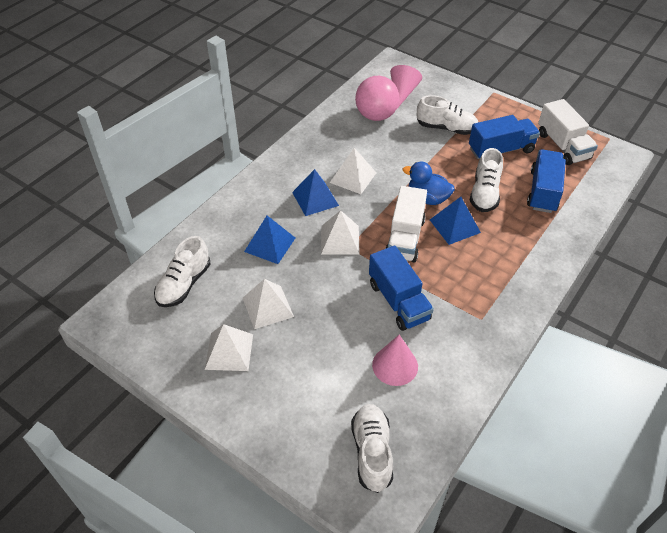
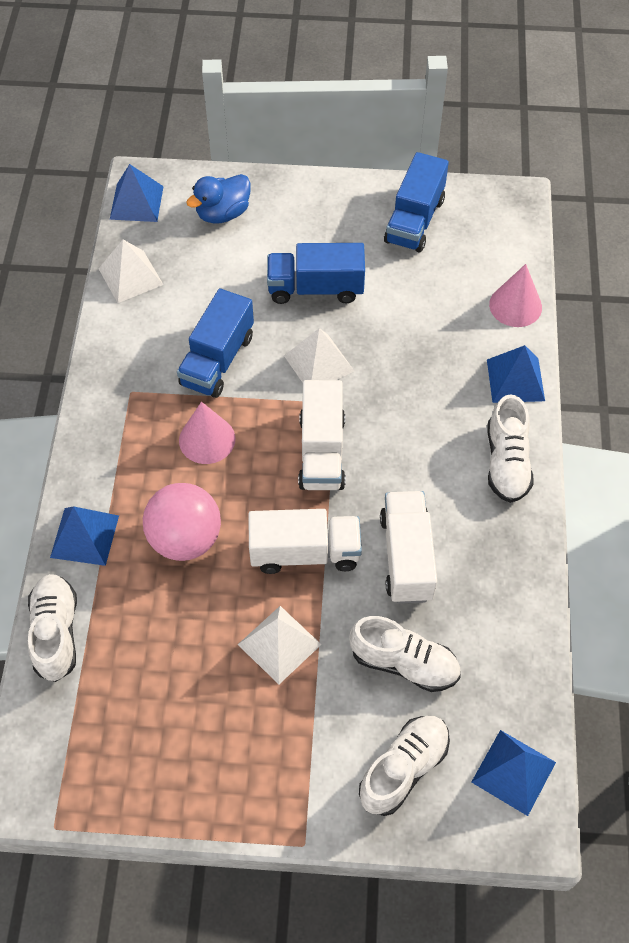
blue pyramid: [244,216,295,264] [292,169,339,216] [430,197,481,245] = 3 -> [50,506,119,566] [110,164,164,222] [471,730,556,816] [487,345,545,403] = 4
white pyramid: [205,324,253,371] [243,279,294,329] [321,210,360,254] [330,148,376,194] = 4 -> [98,240,164,303] [238,606,322,684] [284,328,354,383] = 3
white truck: [385,186,427,263] [538,99,598,165] = 2 -> [248,509,362,574] [298,380,345,490] [380,491,437,604] = 3

